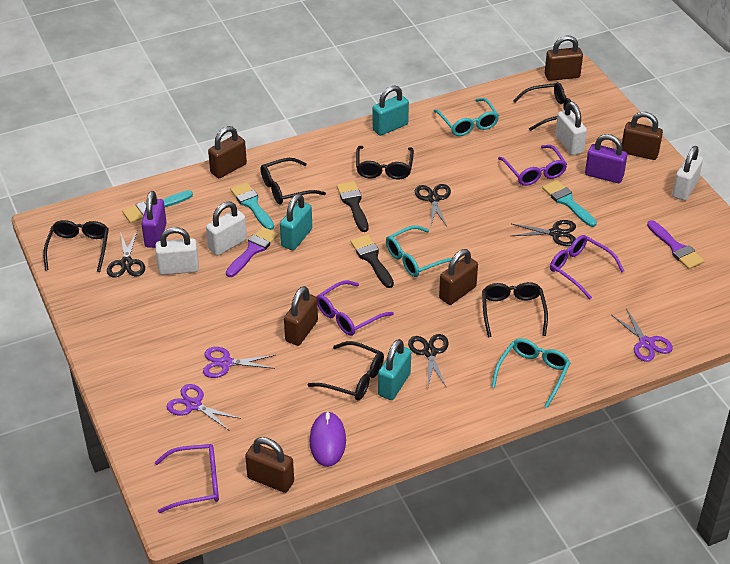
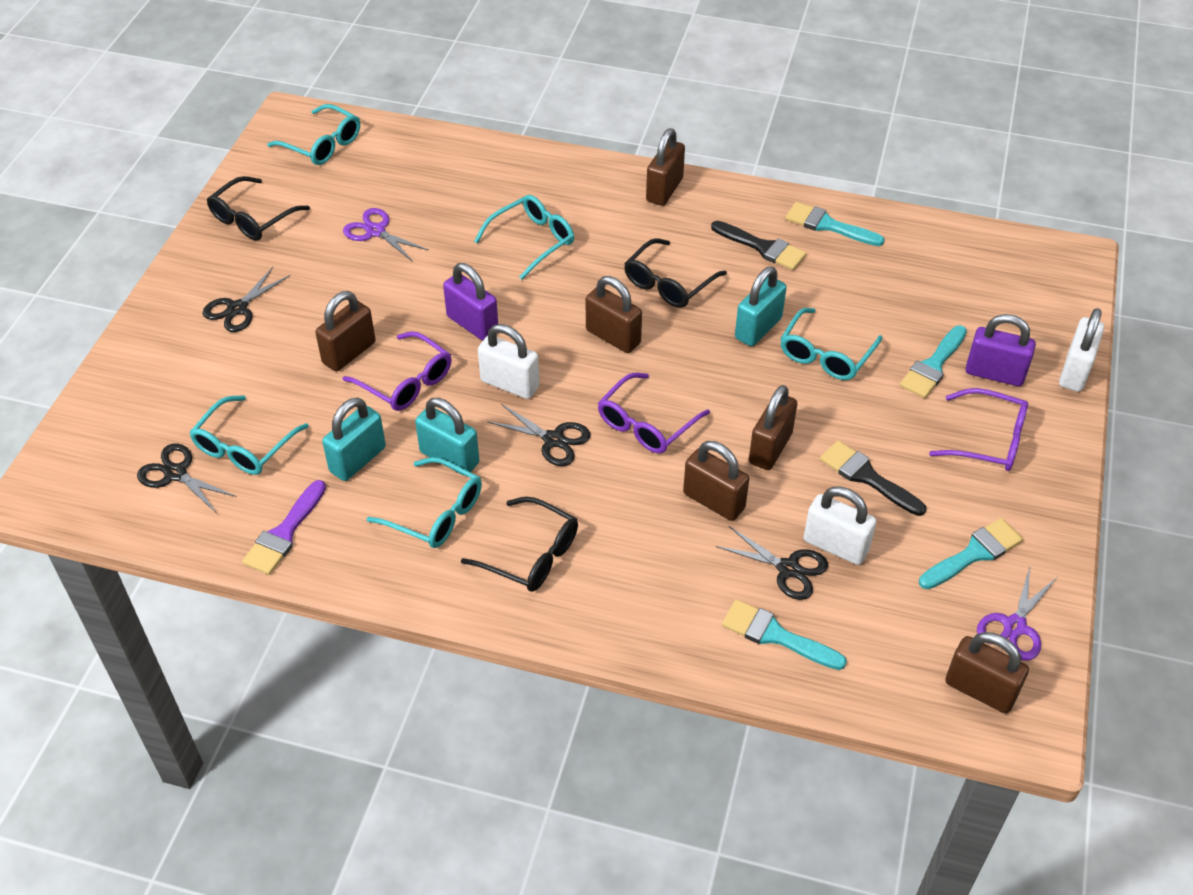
black glasses: [43,220,109,272] [261,158,326,204] [307,341,384,401] [356,146,414,180] [482,282,548,337] [513,82,575,131] = 6 -> [207,176,310,241] [461,497,578,592] [624,238,727,308] = 3
purple brush: [226,227,278,277] [647,220,704,269] = 2 -> [242,480,326,575] = 1
purple glasses: [155,444,219,513] [316,280,394,336] [498,145,567,186] [550,235,624,299] = 4 -> [343,331,452,411] [598,373,710,454] [929,388,1028,471] = 3
purple mouse: [309,411,346,467] = 1 -> none = 0
purple scissors: [167,384,241,431] [203,347,276,378] [611,308,673,362] = 3 -> [343,208,429,262] [977,567,1057,661] = 2
turquoise brush: [122,190,193,223] [230,182,274,230] [542,180,597,227] = 3 -> [722,599,847,670] [785,202,885,246] [900,325,967,398] [919,518,1023,589] = 4
turquoise glasses: [386,225,459,277] [433,98,499,136] [491,338,570,408] = 3 -> [189,395,309,475] [267,104,360,165] [366,457,482,548] [474,195,574,280] [781,308,883,380] = 5
white padlock: [155,227,199,275] [206,202,247,256] [555,101,587,155] [672,146,703,201] = 4 -> [478,324,540,399] [803,487,876,565] [1059,308,1104,392] = 3

